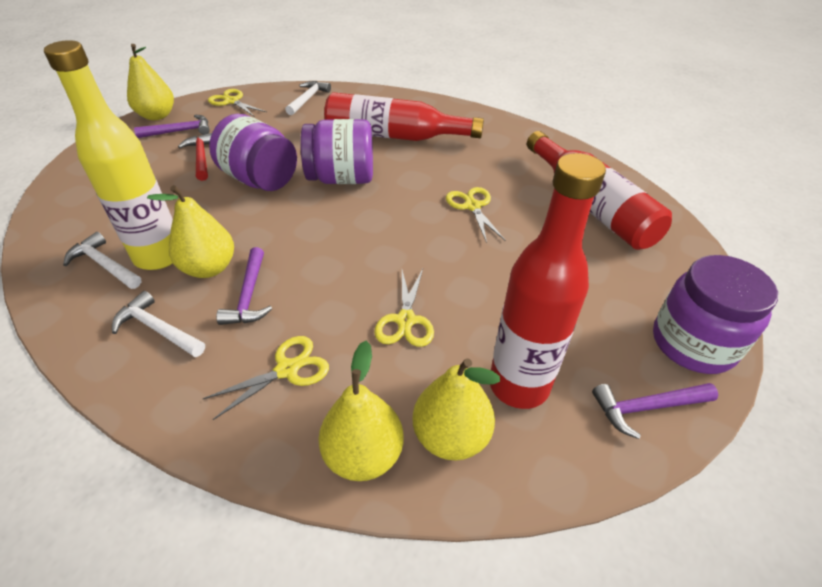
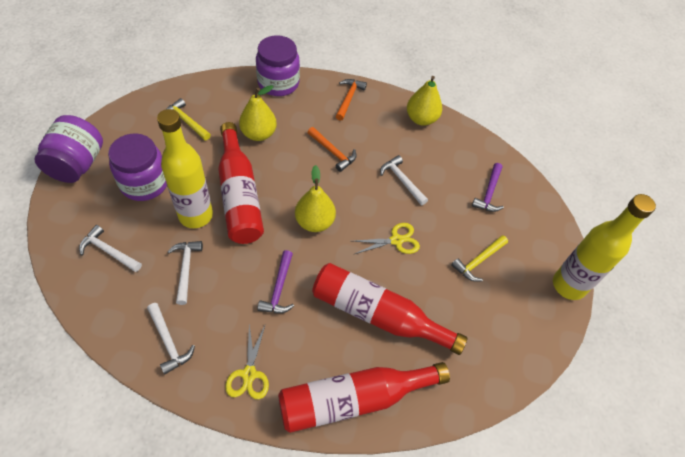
orange hammer: none = 0 -> [307,127,357,172] [336,79,367,121] = 2
purple hammer: [134,115,210,138] [216,247,272,325] [592,383,718,439] = 3 -> [257,250,294,313] [472,163,504,212] = 2
red hammer: [178,133,212,181] = 1 -> none = 0
white hammer: [63,232,141,289] [112,291,205,357] [285,81,331,115] = 3 -> [79,225,142,272] [147,303,195,375] [168,241,203,305] [380,155,428,205] = 4
yellow bottle: [44,40,173,270] = 1 -> [157,109,213,228] [553,194,656,300] = 2
yellow hammer: none = 0 -> [165,98,211,140] [451,235,508,282] = 2
yellow pear: [127,44,174,120] [147,185,234,278] [318,341,404,481] [413,358,500,460] = 4 -> [239,85,277,141] [295,165,336,232] [407,76,442,126] = 3
yellow scissors: [203,336,329,420] [208,89,266,117] [374,269,434,347] [446,187,505,243] = 4 -> [225,325,269,399] [353,223,420,254] = 2

